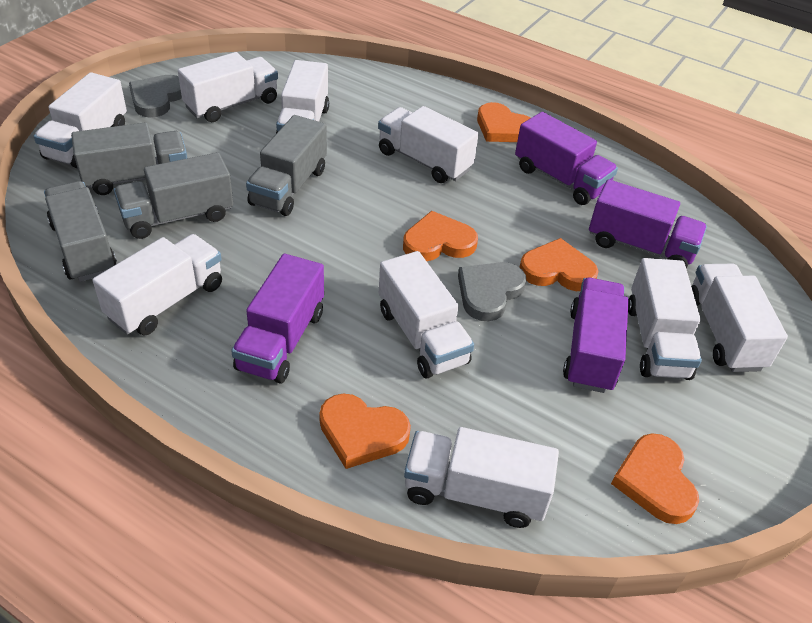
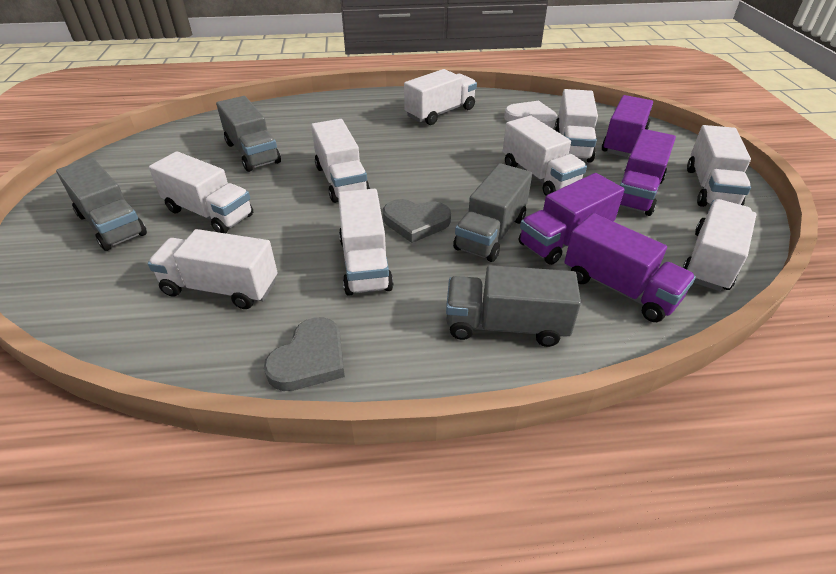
orange heart: [319,394,411,469] [403,211,478,261] [477,102,530,142] [519,238,599,291] [611,433,699,524] = 5 -> none = 0
white heart: none = 0 -> [504,101,558,128] = 1

